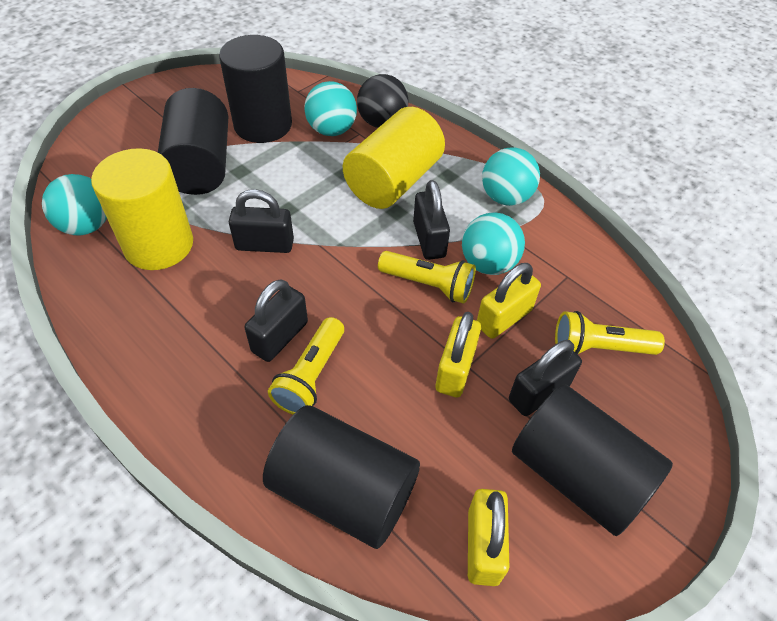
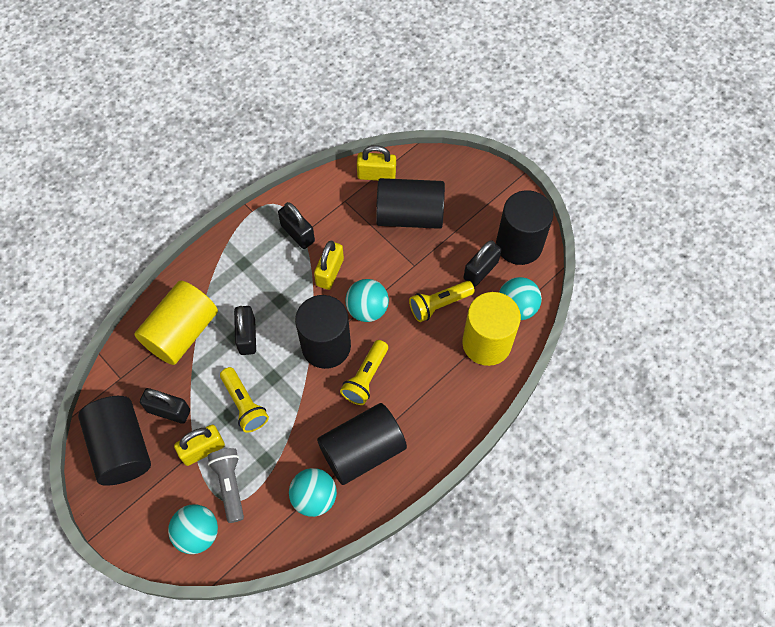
black ball: [357,74,408,128] = 1 -> none = 0
black cylinder: [158,88,228,195] [219,35,292,143] [263,405,420,549] [512,384,673,536] = 4 -> [78,396,151,486] [295,295,351,369] [317,403,407,485] [376,178,445,229] [496,190,554,265] = 5
grey flashlight: none = 0 -> [208,448,244,523] = 1

